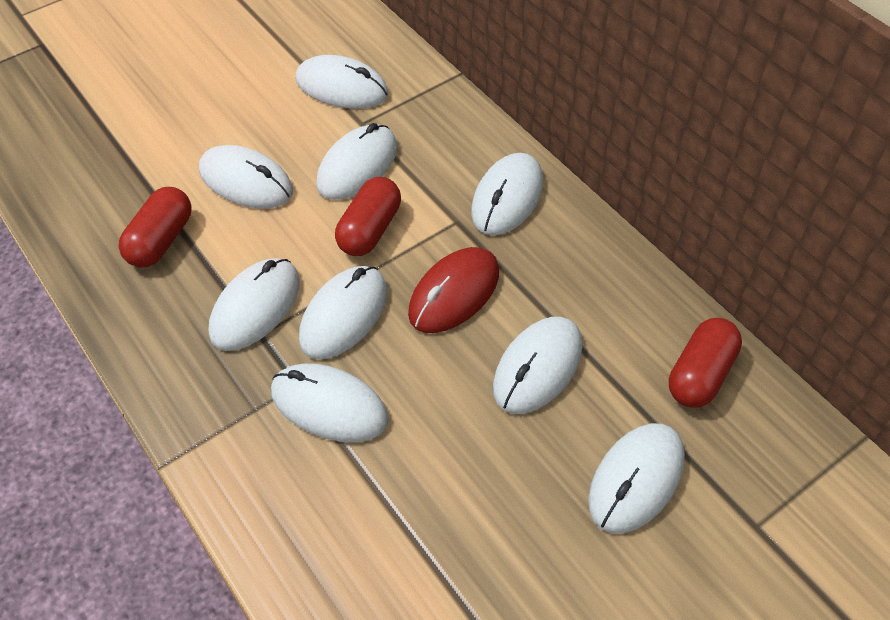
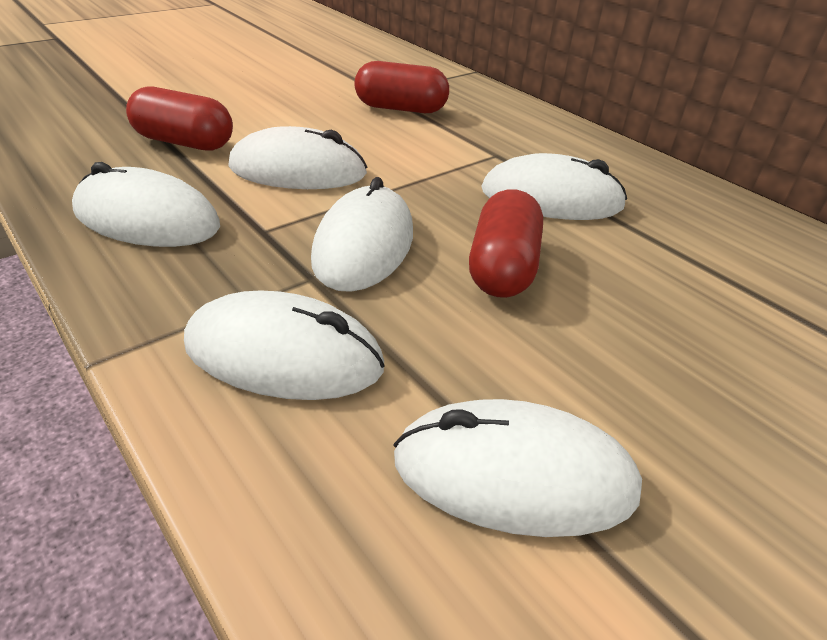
red mouse: [408,247,499,333] = 1 -> none = 0
white mouse: [199,145,293,209] [209,258,300,351] [271,363,389,442] [295,55,389,109] [299,266,387,359] [316,123,397,200] [471,153,543,235] [493,317,582,414] [588,423,685,533] = 9 -> [72,162,220,247] [184,290,385,400] [228,126,367,189] [311,177,413,292] [393,399,642,537] [481,153,627,220] = 6

